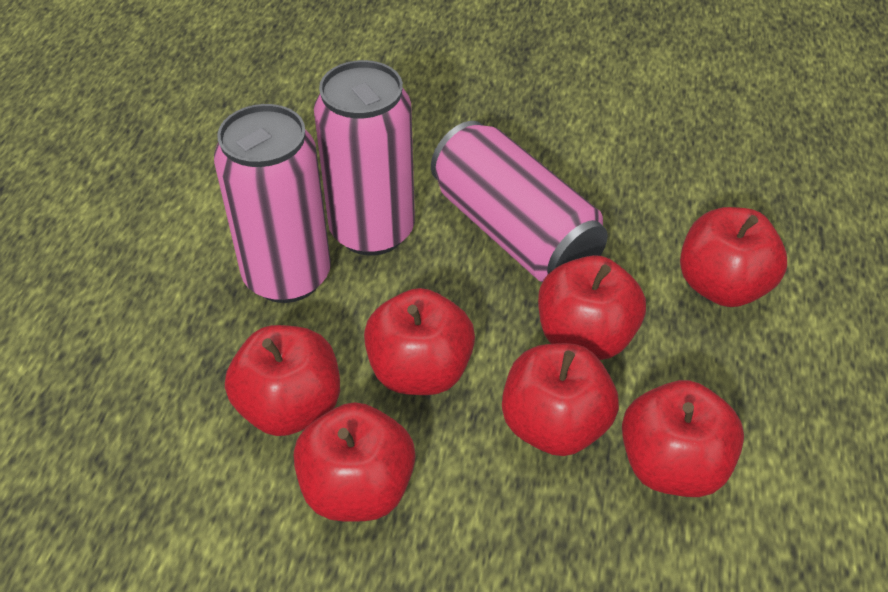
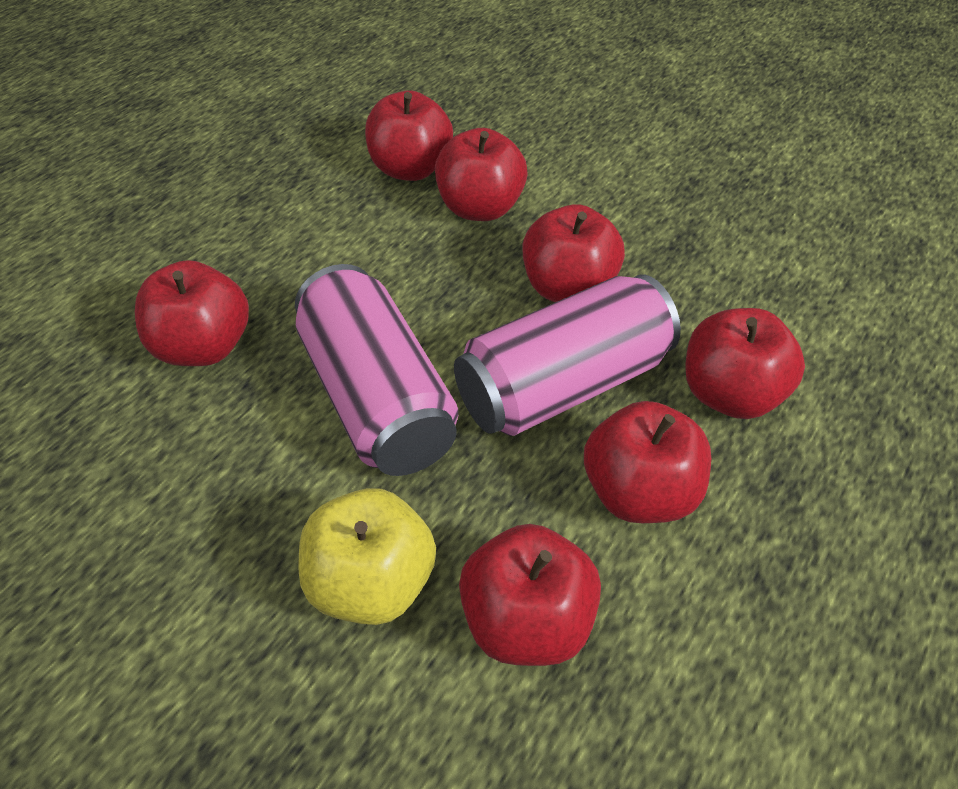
pink can: [214,104,331,303] [314,60,415,256] [431,121,608,282] = 3 -> [295,264,458,476] [454,274,681,436] = 2
yellow apple: none = 0 -> [299,488,436,625] = 1

